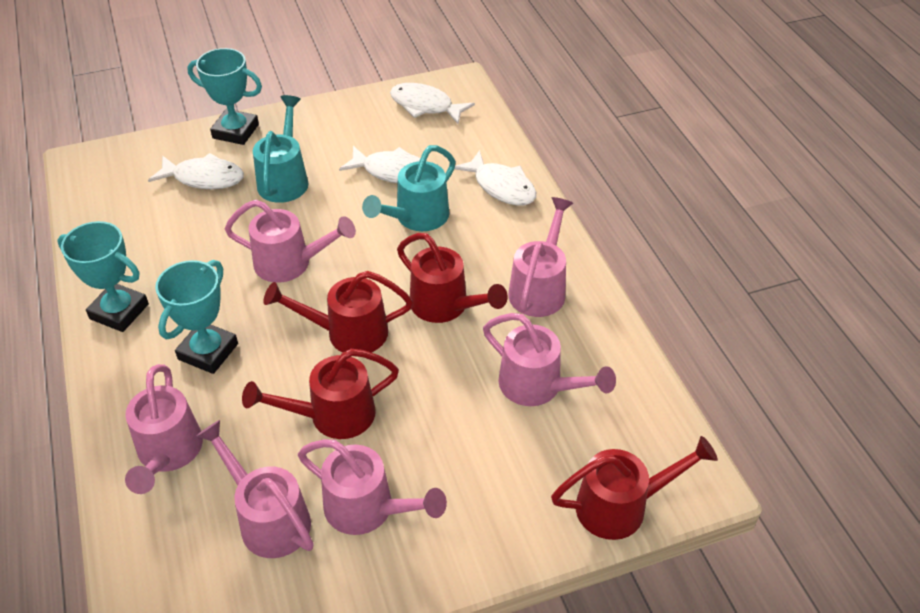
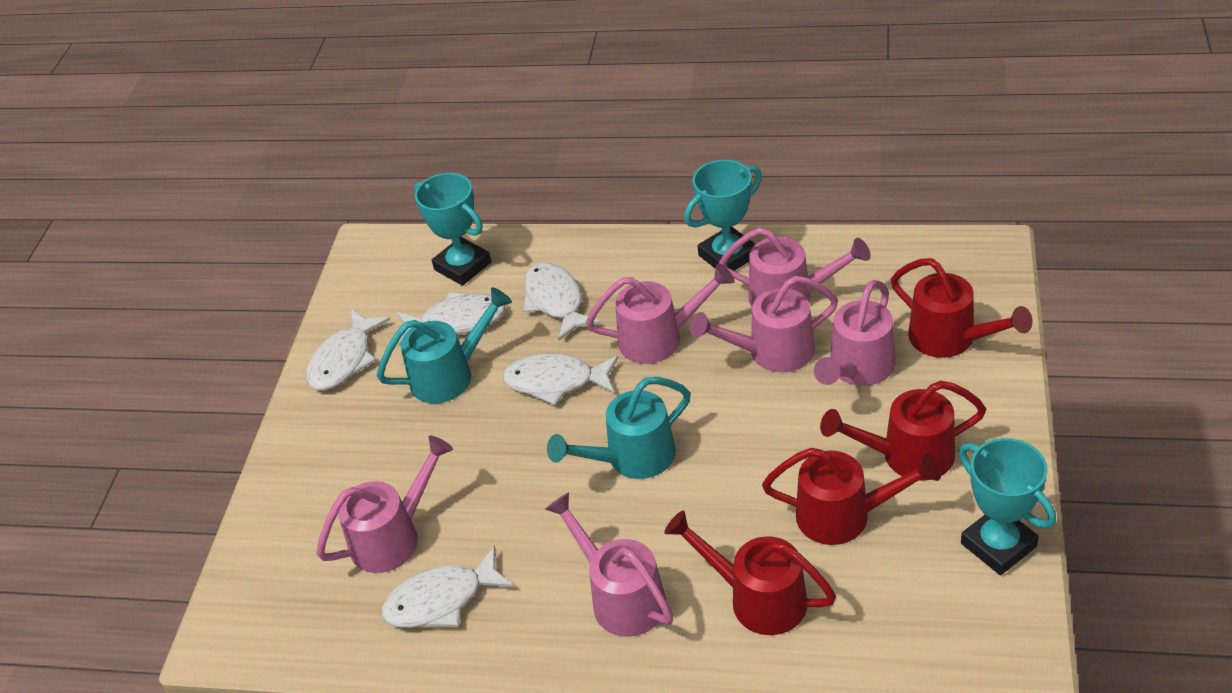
white fish: [148,153,244,189] [339,146,421,183] [390,83,475,124] [455,150,536,206] = 4 -> [306,309,390,390] [381,546,514,628] [397,292,505,345] [503,353,618,405] [523,262,601,340] = 5

